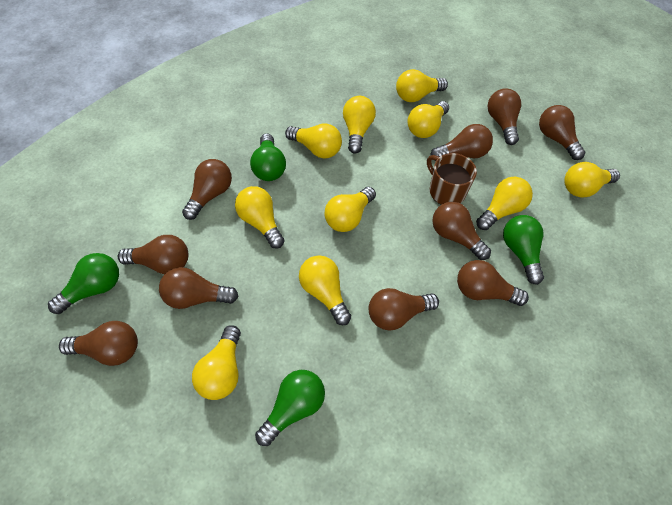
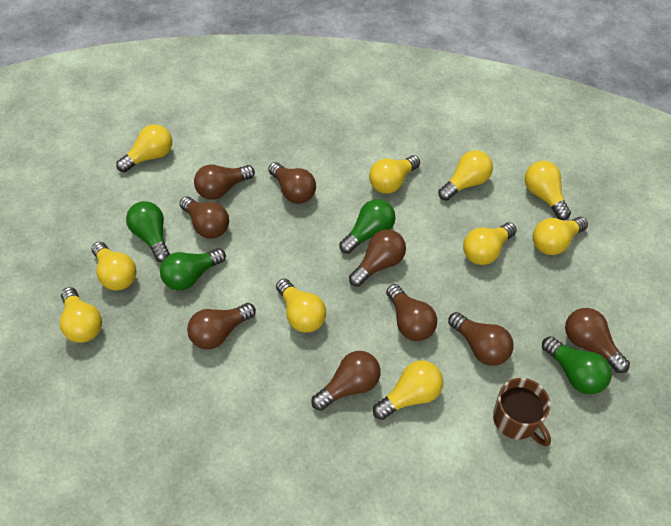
brown light bulb: [59,321,138,366] [118,235,188,274] [159,267,239,309] [182,159,232,220] [369,288,439,331] [430,124,493,161] [432,202,491,260] [457,260,529,306] [488,88,521,145] [539,105,585,160] = 10 -> [180,197,229,239] [187,303,256,350] [194,164,255,200] [268,162,316,204] [311,351,381,411] [349,229,406,287] [386,284,437,341] [448,312,513,366] [565,308,630,373] = 9

